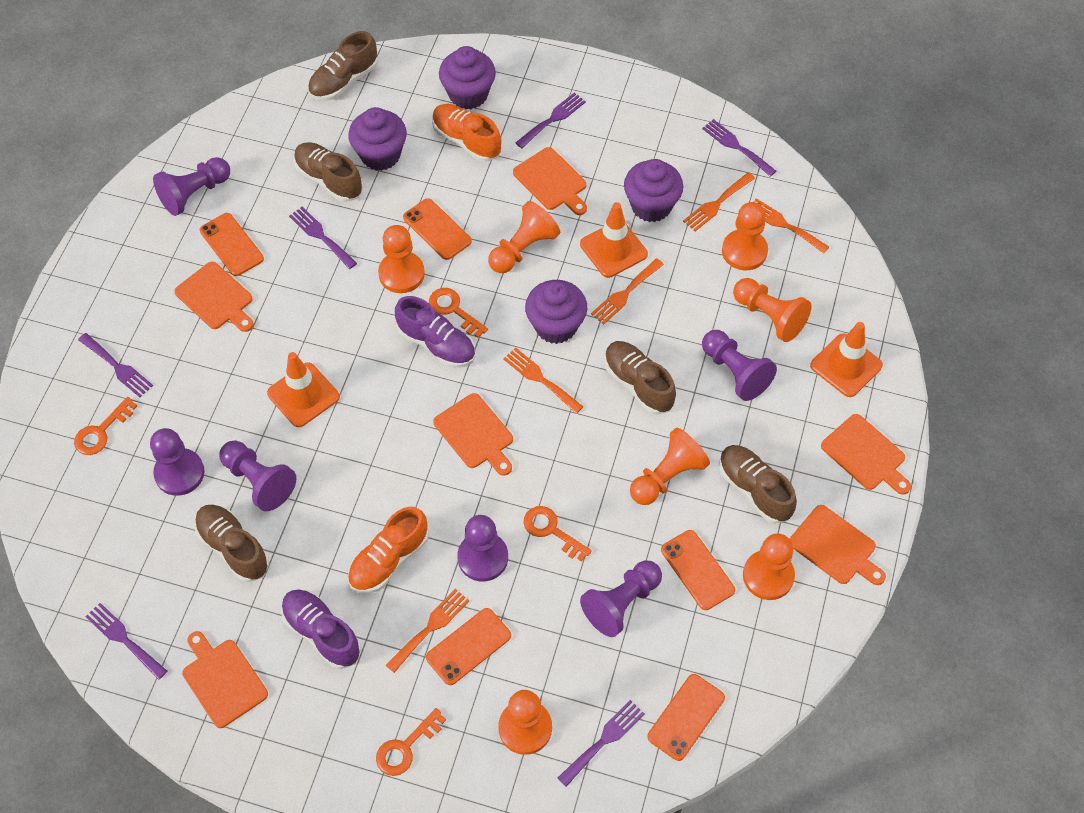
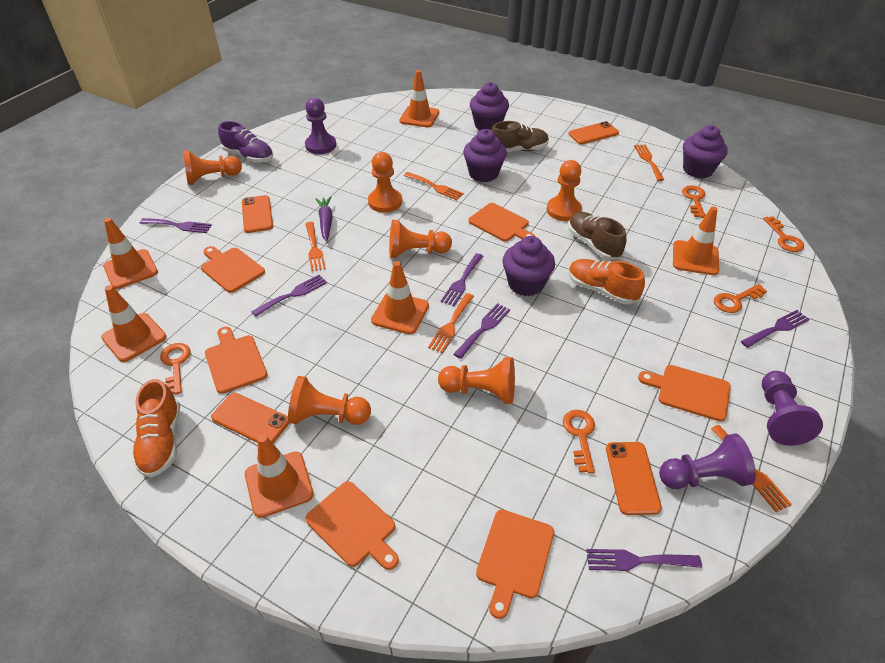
brown shoe: [194,505,269,582] [294,142,363,202] [308,31,378,101] [604,341,676,414] [719,445,797,524] = 5 -> [491,121,549,152] [568,212,627,260] = 2
orange key: [74,397,137,455] [376,708,446,776] [429,288,488,338] [524,506,592,562] = 4 -> [160,343,191,394] [563,410,595,473] [682,185,705,218] [714,284,767,313] [763,216,804,252] = 5
orange pawn: [378,225,425,293] [488,201,560,273] [498,690,552,755] [630,428,710,505] [722,202,768,270] [733,278,812,342] [743,533,795,600] = 7 -> [183,150,242,185] [288,376,371,425] [368,152,402,213] [389,220,452,258] [438,357,515,404] [547,160,582,221] = 6
orange phone: [200,213,264,276] [403,198,472,260] [426,608,511,685] [647,674,725,761] [661,530,735,610] = 5 -> [211,393,289,443] [242,195,273,233] [568,121,619,144] [606,442,662,515] = 4
orange traffic cone: [267,352,340,427] [580,202,648,278] [810,322,883,397] = 3 -> [101,285,166,362] [103,218,158,289] [245,434,314,518] [371,261,429,334] [399,70,439,127] [673,207,719,275] = 6
purple carrot: none = 0 -> [315,196,333,242] = 1
purple pawn: [150,428,205,496] [153,157,230,216] [219,440,297,511] [457,515,508,581] [580,560,662,637] [702,330,777,401] = 6 -> [305,98,336,154] [659,433,756,489] [762,371,823,446] = 3
purple shoe: [281,590,361,669] [395,296,475,368] = 2 -> [218,121,273,163] = 1

